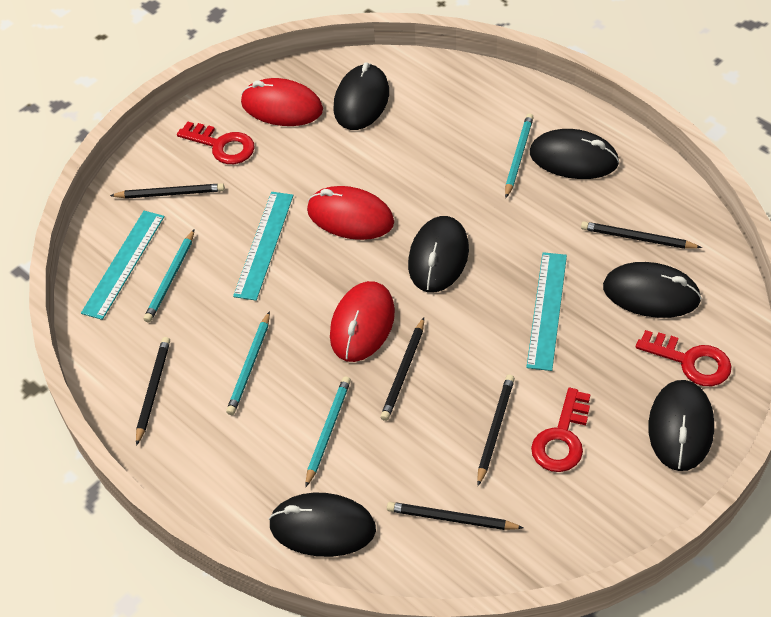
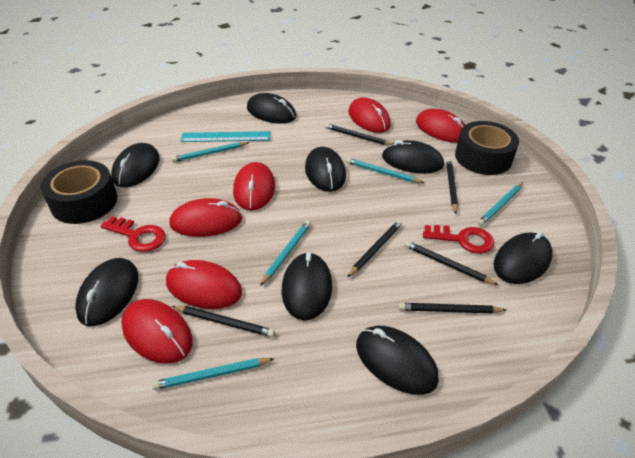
black mouse: [269,493,376,557] [334,62,389,130] [408,216,469,292] [530,129,619,179] [603,262,702,318] [648,380,714,471] = 6 -> [75,258,138,326] [111,143,160,187] [247,93,296,124] [282,252,332,320] [305,147,346,192] [356,326,439,395] [382,140,444,173] [494,232,553,284] = 8
black tape: none = 0 -> [41,160,117,224] [455,121,519,175] = 2
red key: [177,122,255,164] [531,388,591,472] [636,330,732,386] = 3 -> [101,216,166,252] [423,225,494,254] = 2
red mouse: [241,78,323,126] [307,186,394,240] [330,281,395,362] = 3 -> [121,299,193,364] [166,260,242,309] [169,198,242,237] [233,162,275,211] [348,97,391,133] [416,109,465,143] = 6
turquoise pencil: [144,229,195,323] [226,311,270,415] [305,376,351,488] [505,113,534,198] = 4 -> [152,358,274,390] [172,142,250,162] [260,221,311,286] [346,158,424,183] [477,183,523,226] = 5
turquoise ruler: [81,211,165,320] [233,192,294,301] [526,252,567,371] = 3 -> [181,131,270,142] = 1

